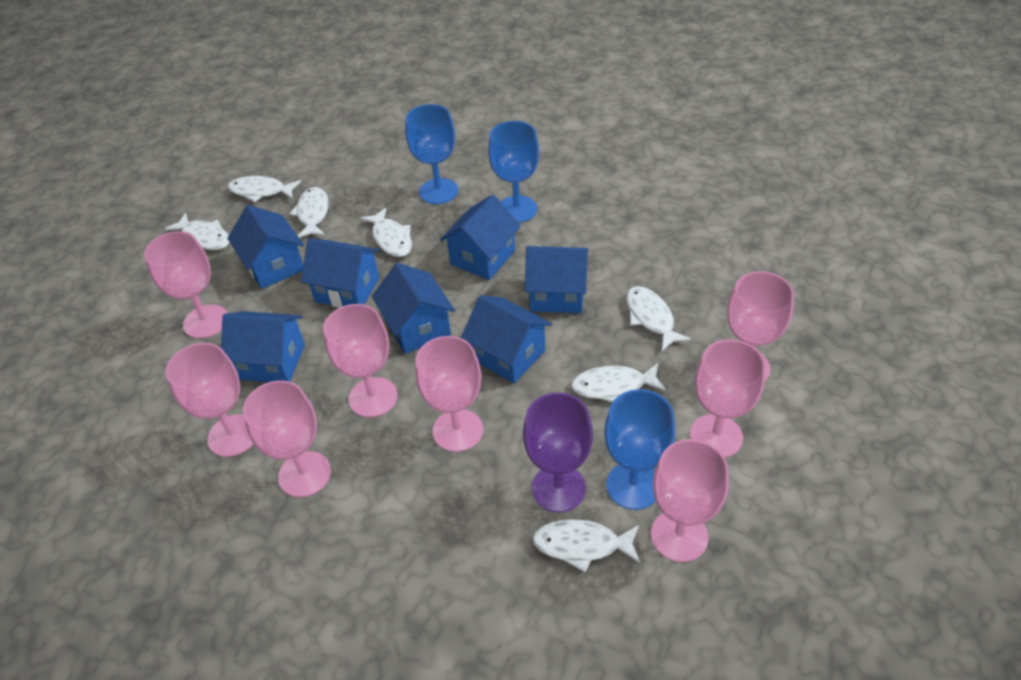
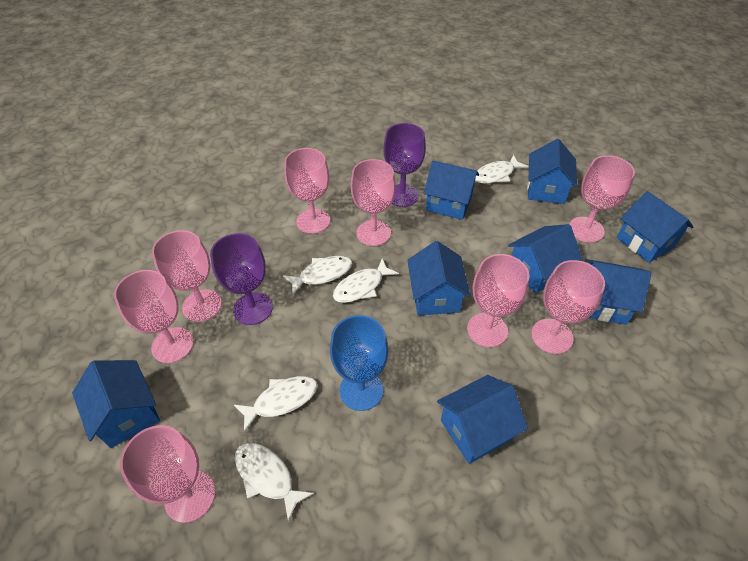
blue goblet: [405,104,458,204] [488,121,539,223] [604,389,675,510] = 3 -> [330,315,388,411] = 1
blue house: [221,311,305,382] [227,205,304,289] [301,239,379,308] [372,263,455,354] [440,195,521,280] [461,295,552,383] [525,246,589,313] = 7 -> [72,360,160,448] [407,241,471,315] [424,161,479,220] [437,375,528,464] [508,224,583,293] [527,139,577,204] [585,259,651,325] [617,191,694,263] = 8
purple goblet: [523,393,593,512] = 1 -> [210,233,273,325] [384,123,426,207] = 2
white fish: [165,213,230,250] [228,176,301,202] [289,187,329,238] [360,207,412,257] [533,519,640,572] [571,363,666,402] [626,286,691,351] = 7 -> [234,376,318,432] [235,443,314,522] [283,256,353,295] [333,258,399,303] [475,155,528,184] = 5

